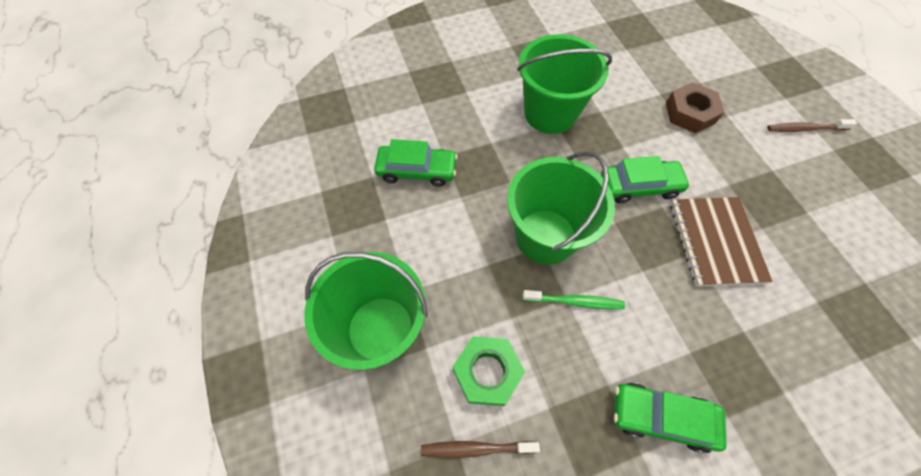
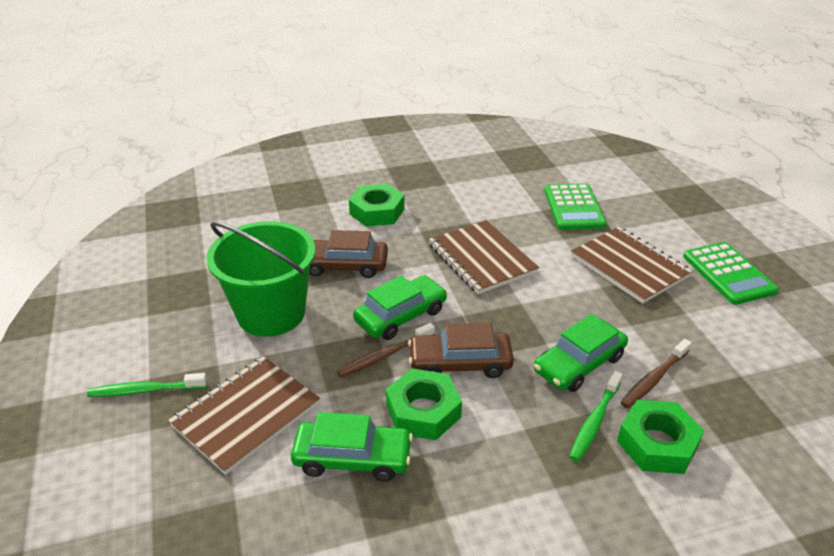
brown car: none = 0 -> [309,230,388,278] [408,323,514,378] = 2
brown notebook: [670,197,773,286] = 1 -> [168,356,320,475] [429,220,539,294] [571,227,693,304] = 3
brown nut: [666,82,725,133] = 1 -> none = 0
green bucket: [304,252,428,370] [507,151,615,265] [517,34,612,134] = 3 -> [206,221,315,337] = 1
green calculator: none = 0 -> [544,183,606,230] [683,242,779,305] = 2
green nut: [453,336,525,406] = 1 -> [349,184,405,227] [386,369,462,440] [617,400,704,474] = 3
green toothbrush: [523,290,625,309] = 1 -> [87,373,207,397] [569,371,623,462] = 2

